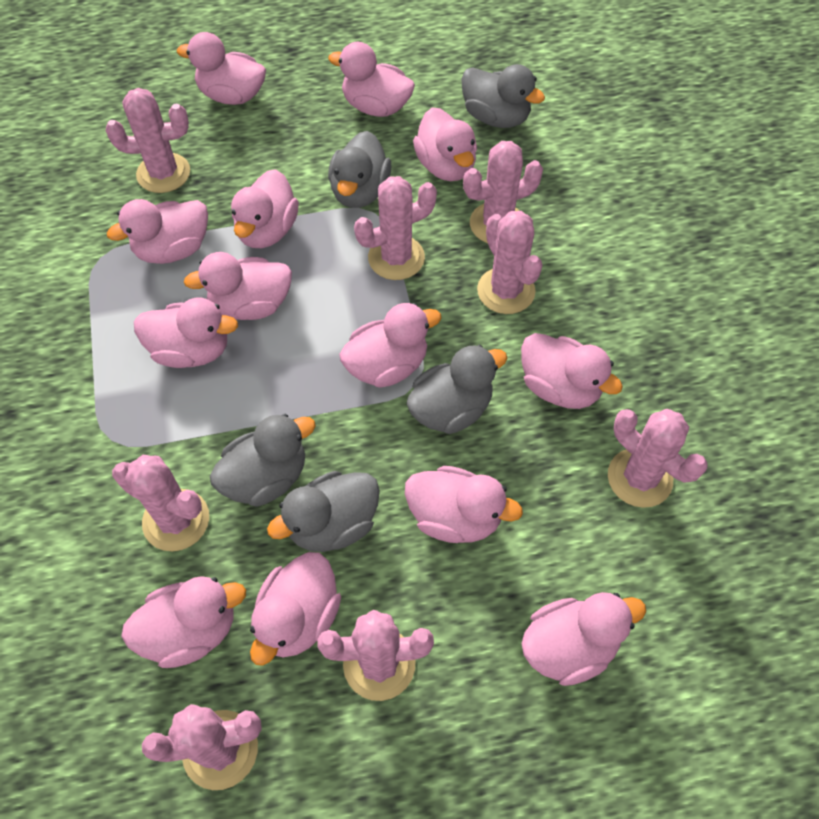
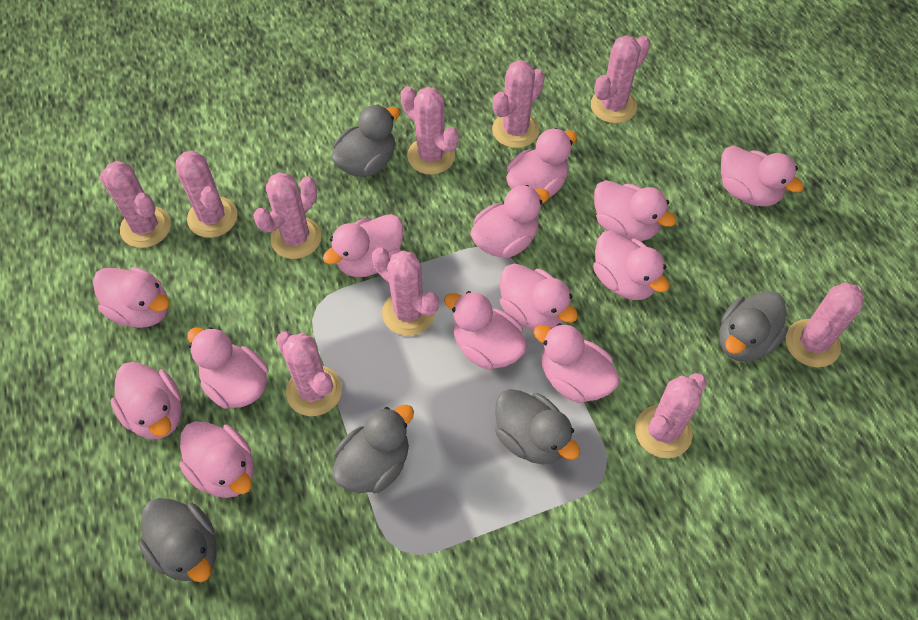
pink cactus: [106,88,190,193] [112,455,209,552] [142,704,262,790] [317,610,434,701] [354,176,437,280] [463,141,543,243] [477,211,542,314] [608,409,708,508] = 8 -> [99,161,171,248] [176,151,238,238] [253,172,321,259] [276,331,342,416] [372,247,439,336] [400,86,459,175] [492,60,545,148] [591,35,650,123] [635,373,707,458] [786,283,864,367] = 10

